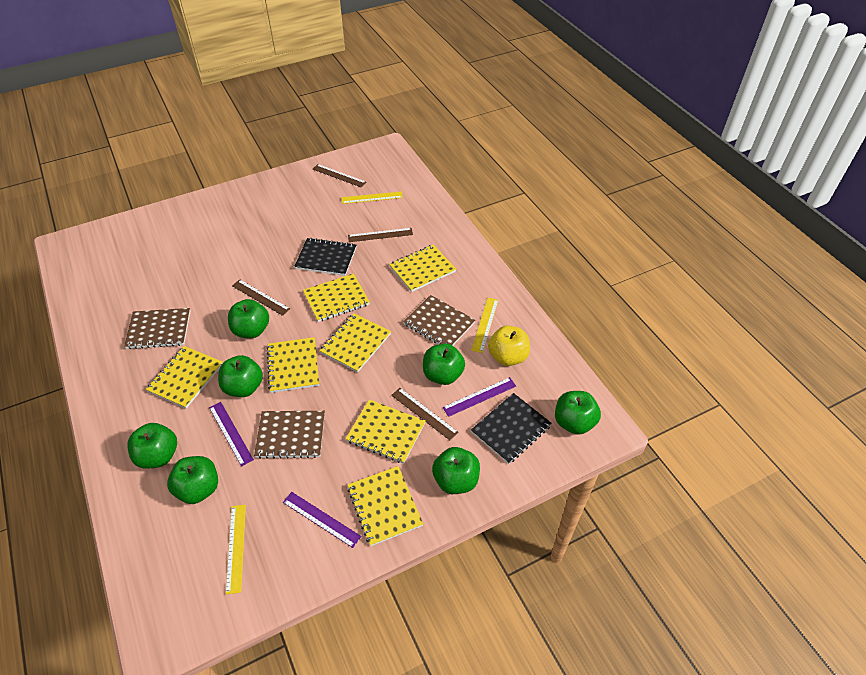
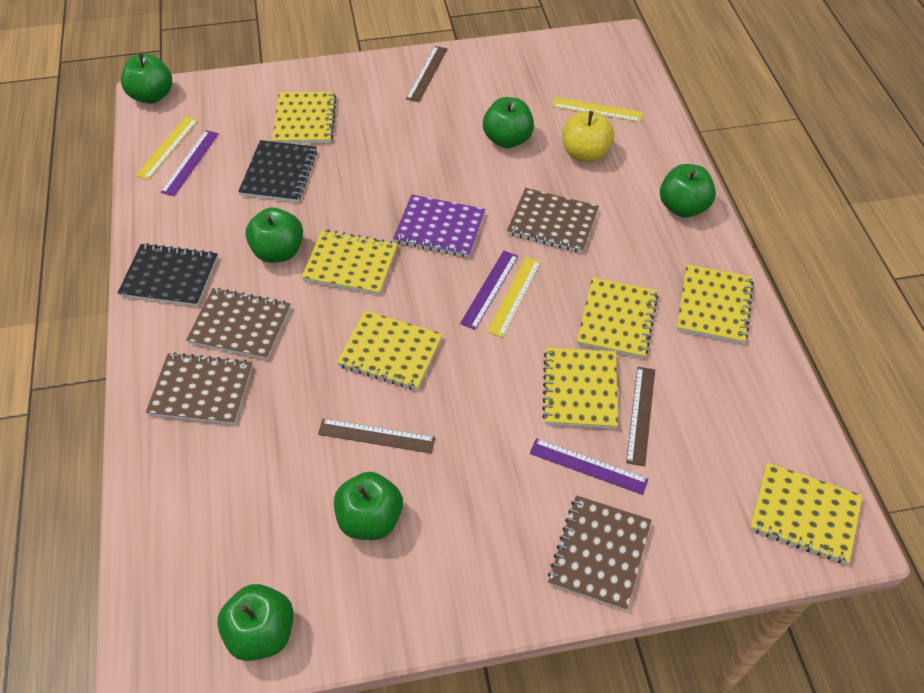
brown notebook: [124,308,190,349] [254,411,325,459] [403,295,476,345] = 3 -> [146,352,252,424] [186,288,291,359] [507,188,599,253] [548,495,651,611] = 4
brown ruler: [232,279,290,316] [313,164,367,188] [348,228,413,242] [391,388,459,441] = 4 -> [318,419,435,453] [406,46,448,102] [626,367,655,466] = 3
green apple: [127,423,177,469] [167,456,218,504] [218,355,263,397] [228,299,269,338] [423,343,465,385] [432,447,480,494] [555,391,601,435] = 7 -> [121,53,172,104] [217,584,294,661] [245,208,303,263] [334,472,403,540] [483,97,534,148] [660,164,716,218] = 6
purple notebook: none = 0 -> [393,195,485,257] = 1

